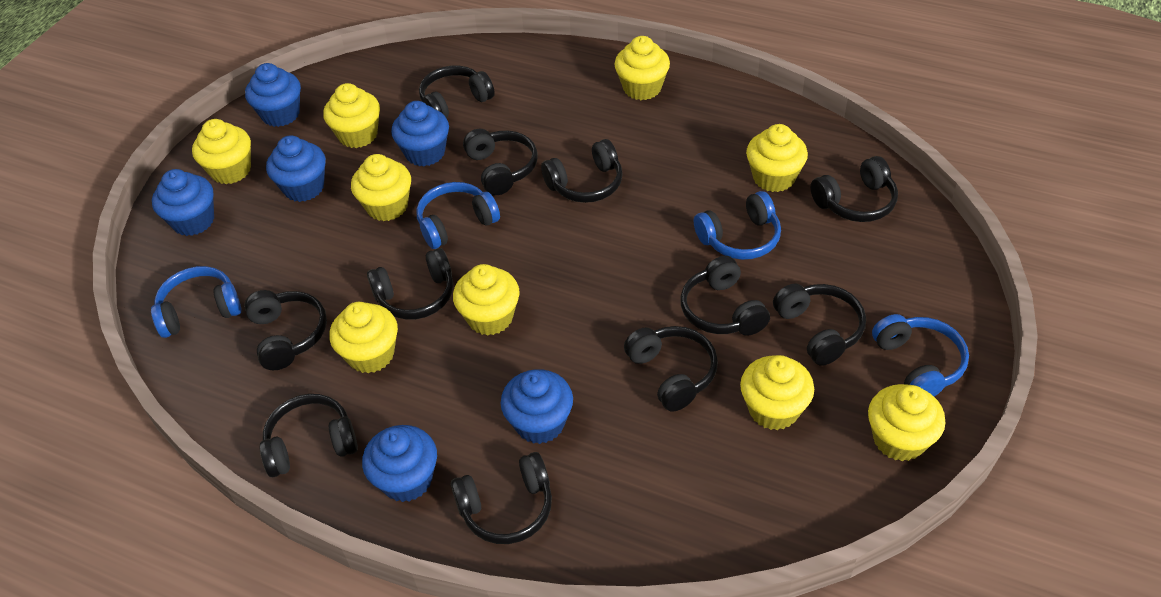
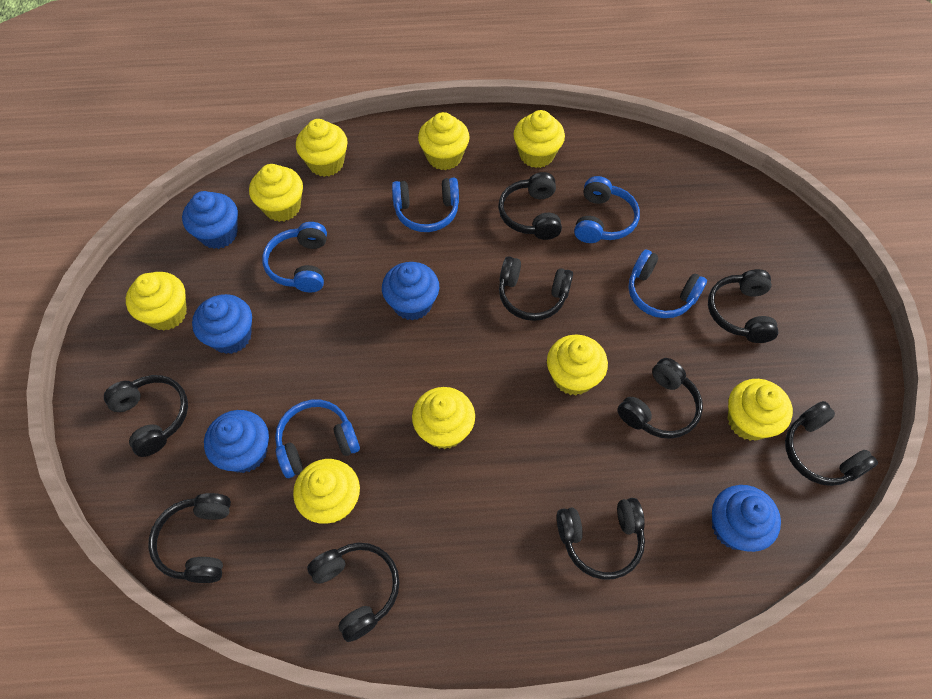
black headphones: [244,290,327,370] [260,394,358,477] [367,248,453,320] [419,66,495,118] [451,452,552,544] [463,129,538,195] [541,139,623,203] [624,326,718,412] [680,256,770,336] [773,283,866,366] [810,156,898,222] = 11 -> [104,375,188,457] [148,493,231,583] [307,543,399,642] [498,172,562,240] [499,256,573,321] [557,498,645,580] [617,358,703,439] [708,269,778,343] [785,401,878,486] = 9
blue cupcake: [152,169,214,236] [245,63,301,127] [266,135,326,202] [362,425,437,502] [391,101,449,166] [501,369,573,444] = 6 -> [182,191,238,249] [192,294,252,354] [204,410,269,473] [382,262,439,321] [712,485,781,552] = 5
blue headphones: [151,266,241,338] [416,182,500,249] [694,191,781,260] [872,314,969,397] = 4 -> [262,222,327,292] [275,400,360,478] [392,178,459,232] [574,176,640,243] [628,250,707,318] = 5

